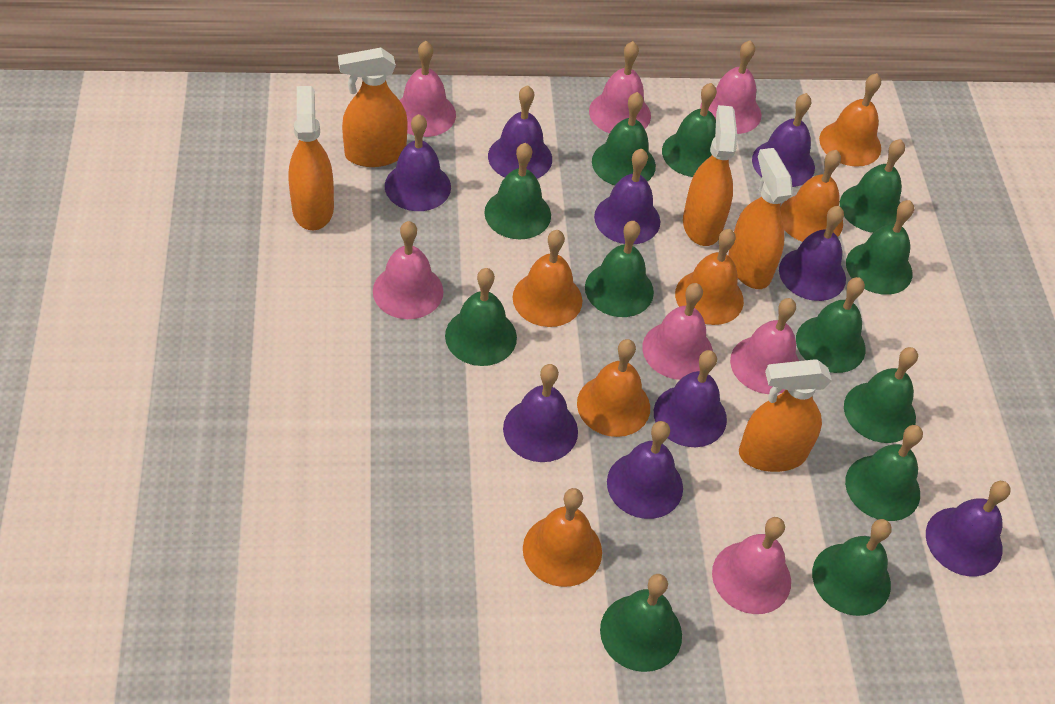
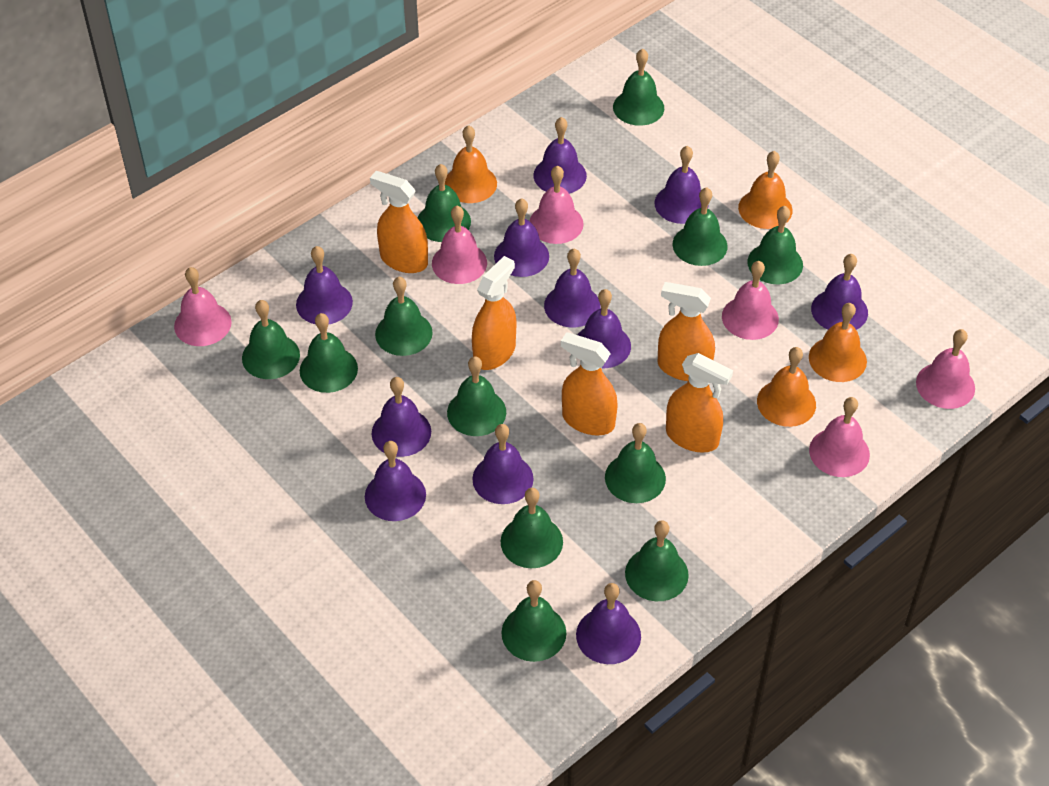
orange bell: [513,230,582,327] [523,488,602,587] [577,339,650,437] [675,229,744,325] [780,150,843,242] [819,73,881,167] = 6 -> [445,125,497,203] [738,151,793,229] [757,347,816,427] [809,303,867,382] = 4
pink bell: [373,221,444,319] [400,41,456,137] [589,41,651,133] [642,283,713,380] [700,40,762,134] [712,517,791,614] [730,298,799,394] = 7 -> [174,267,232,346] [432,206,487,284] [530,166,584,244] [722,261,779,340] [809,397,870,477] [916,329,975,409] = 6
purple bell: [385,114,451,211] [488,85,552,179] [503,364,578,462] [594,149,660,244] [607,421,683,519] [654,350,727,447] [752,93,815,187] [779,206,846,301] [926,481,1011,576] = 9 -> [296,246,353,324] [365,441,426,521] [371,377,431,457] [472,424,534,504] [494,198,549,277] [534,117,587,194] [544,249,601,327] [576,583,641,664] [578,289,631,368] [654,146,709,224] [811,254,868,330] = 11

